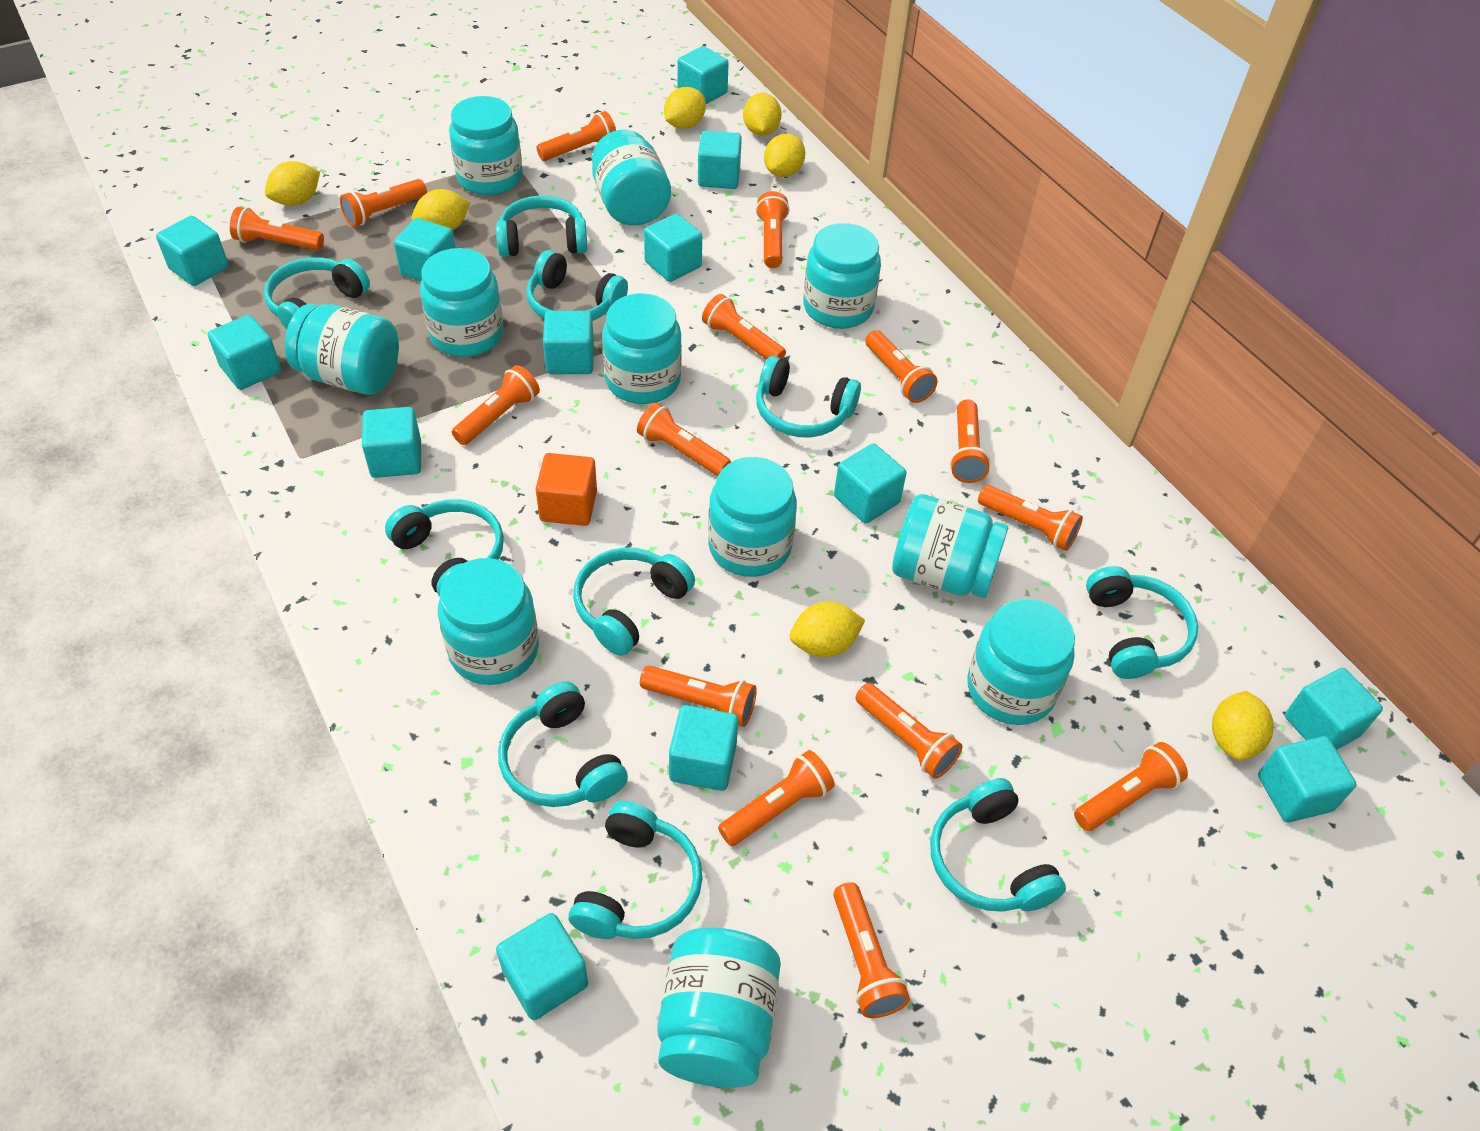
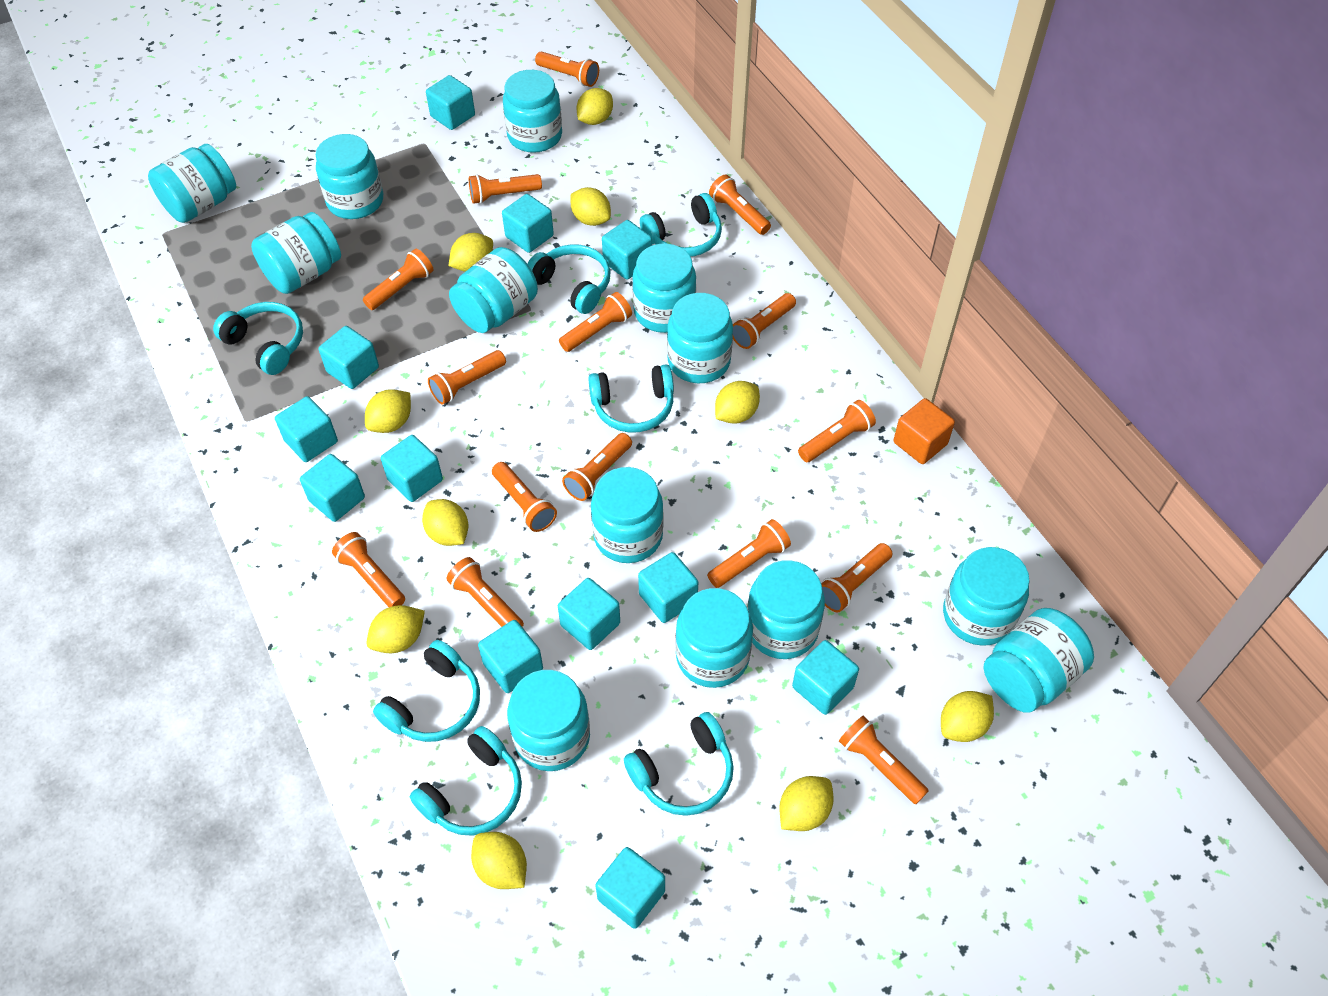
turquoise cube: [156,216,229,286] [208,315,281,390] [362,407,421,478] [394,218,456,281] [496,913,588,1020] [543,311,594,374] [644,213,702,282] [669,705,738,791] [678,46,729,104] [698,131,742,189] [834,443,906,524] [1258,736,1357,823] [1285,668,1383,750] = 13 -> [275,396,338,462] [300,454,365,522] [319,326,379,389] [381,435,443,502] [426,75,475,130] [478,620,543,693] [502,194,554,253] [558,578,620,650] [595,847,665,929] [602,220,652,280] [638,552,698,623] [792,640,859,715] = 12
turquoise headphones: [264,257,370,329] [385,499,504,597] [496,195,588,257] [498,682,628,807] [526,250,628,321] [568,801,703,939] [573,547,695,656] [756,356,861,437] [930,778,1066,912] [1086,566,1198,679] = 10 -> [213,302,303,375] [373,640,480,742] [409,726,522,836] [527,244,611,314] [588,365,674,433] [624,712,734,816] [640,193,722,257] = 7
turquoise jar: [285,304,399,395] [420,248,504,357] [438,558,539,685] [449,96,523,195] [592,129,671,226] [602,293,682,404] [657,928,781,1088] [708,457,797,577] [803,223,881,329] [892,494,1008,598] [967,599,1075,725] = 11 -> [148,144,236,223] [251,212,341,294] [316,134,383,219] [449,247,538,333] [503,70,562,153] [507,670,590,771] [591,467,664,563] [632,244,696,333] [667,293,733,383] [675,588,753,688] [747,560,825,659] [943,547,1030,646] [984,608,1094,713] = 13
yellow lemon: [265,161,320,206] [412,189,470,230] [664,87,706,129] [743,93,782,136] [764,134,805,177] [790,602,865,657] [1212,691,1274,761] = 7 -> [365,389,411,433] [366,605,425,653] [422,499,469,546] [449,233,493,272] [471,832,527,889] [571,187,611,226] [576,88,613,125] [715,381,760,424] [779,776,834,831] [941,691,994,742] = 10

